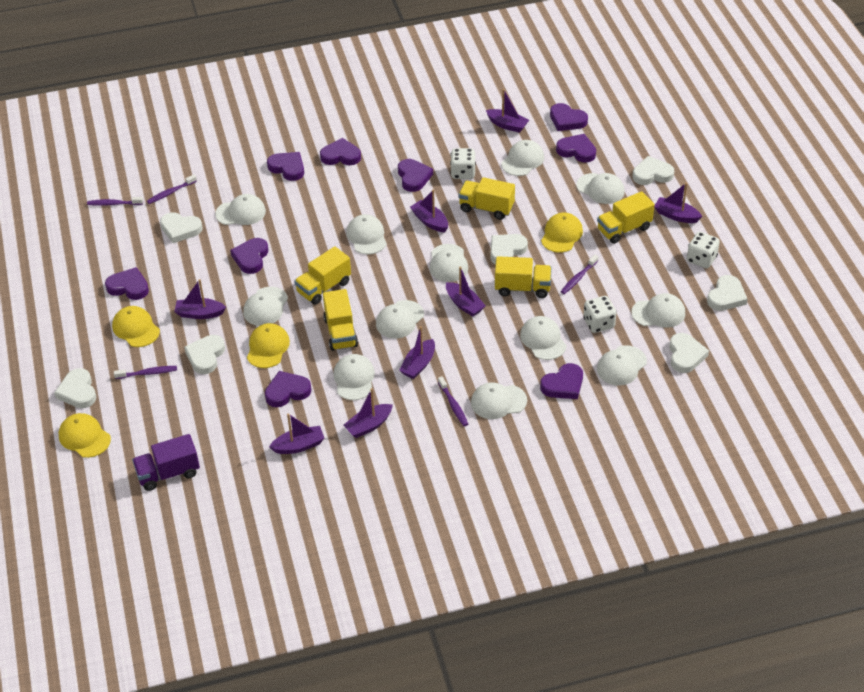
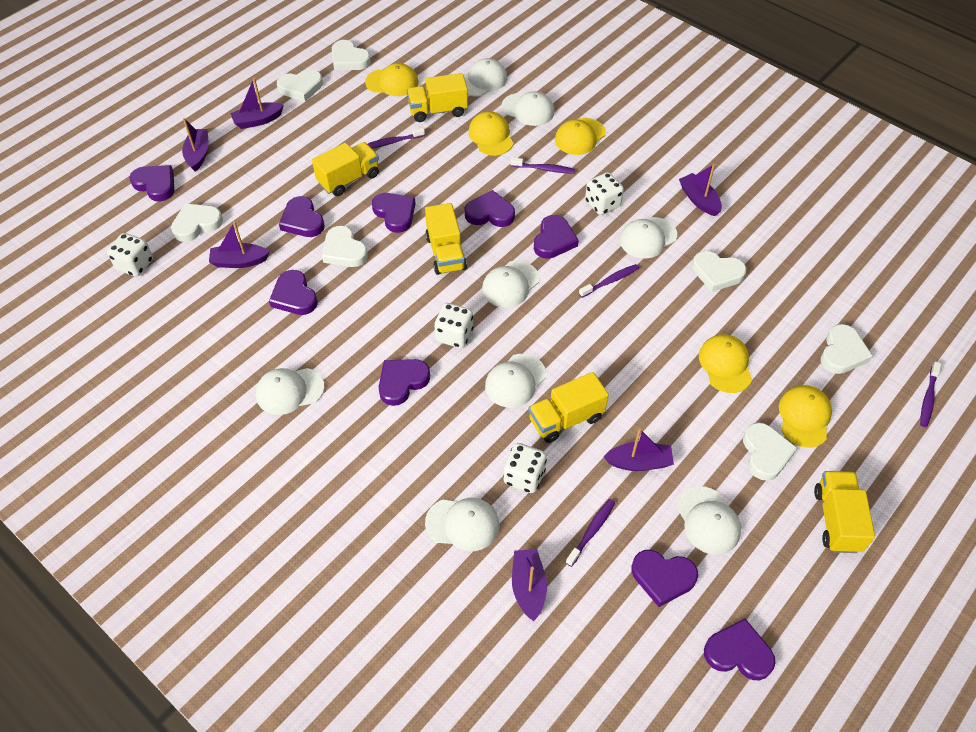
purple boat: [174,279,226,319] [269,413,325,454] [343,388,393,438] [399,326,435,379] [410,190,448,233] [446,266,486,317] [486,89,529,133] [654,182,702,223] = 8 -> [182,118,209,172] [209,222,270,268] [230,78,284,129] [512,549,547,621] [603,428,674,471] [679,164,722,216] = 6
purple truck: [132,434,200,491] = 1 -> none = 0
white cap: [215,194,266,225] [243,287,288,326] [333,354,375,400] [346,214,387,255] [376,300,424,339] [430,244,468,282] [471,382,527,419] [501,140,544,176] [520,316,566,360] [576,173,625,204] [597,345,647,386] [631,293,685,328] = 12 -> [256,368,324,415] [425,498,499,551] [464,58,507,97] [482,261,539,308] [485,354,546,408] [501,91,555,126] [620,217,677,259] [677,486,741,555] = 8
white dice: [450,148,476,179] [583,296,616,333] [687,232,720,268] = 3 -> [107,233,153,277] [434,303,473,348] [503,443,547,493] [585,172,624,215] = 4
yellow cap: [59,413,111,458] [112,306,160,347] [247,323,290,368] [541,213,583,253] = 4 -> [365,63,419,96] [468,111,514,156] [555,118,606,155] [699,334,752,393] [779,385,832,448] = 5

